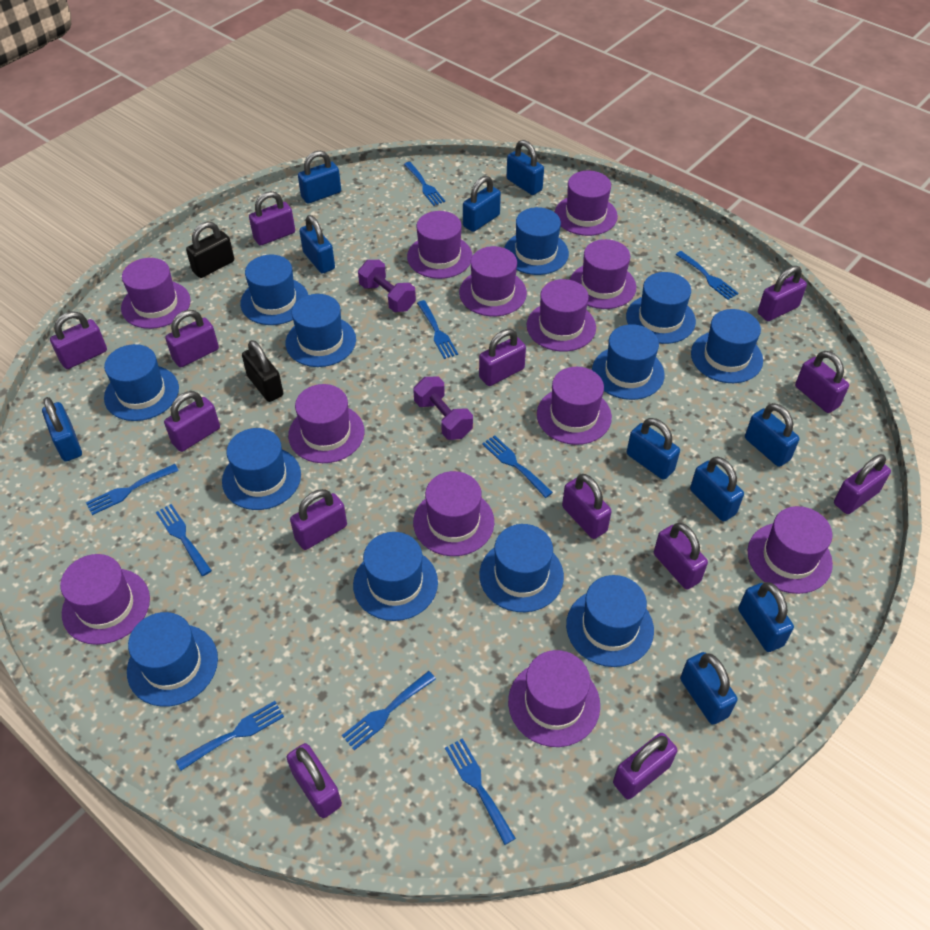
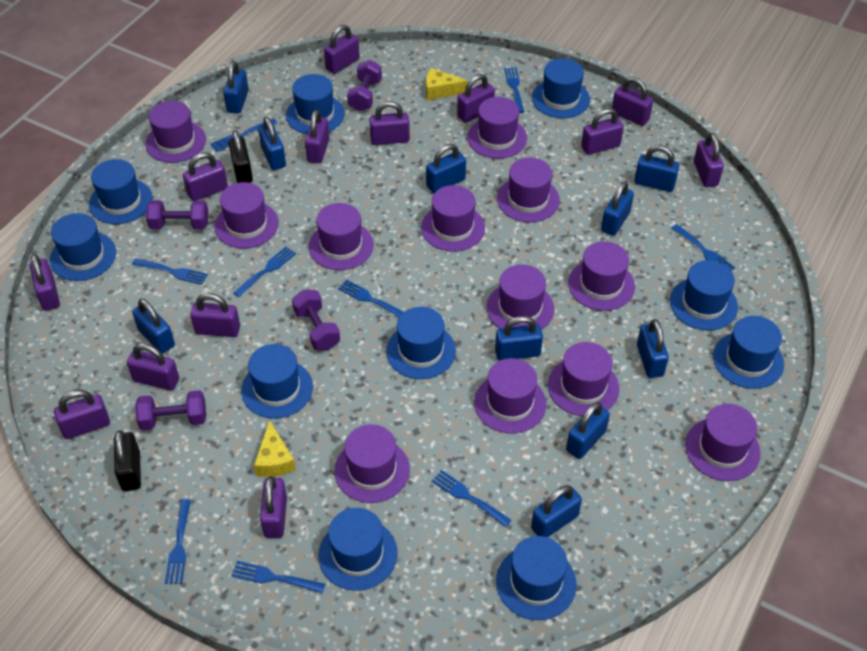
blue hat: [104,344,179,421] [127,612,218,707] [222,428,301,510] [240,254,308,325] [286,294,356,367] [353,532,438,621] [479,524,564,612] [504,207,569,275] [566,575,654,667] [592,324,665,400] [626,272,696,344] [691,309,763,383] = 12 -> [50,213,116,281] [89,159,153,224] [241,344,313,419] [286,74,345,134] [318,508,397,591] [386,307,456,379] [496,536,577,620] [532,58,590,118] [670,260,738,330] [713,316,784,389] = 10
purple dumbbell: [358,260,416,312] [413,377,473,440] = 2 -> [135,390,206,430] [146,200,209,230] [292,290,340,350] [347,60,382,111] = 4
yellow cheese: none = 0 -> [254,420,296,477] [426,68,468,100] = 2

